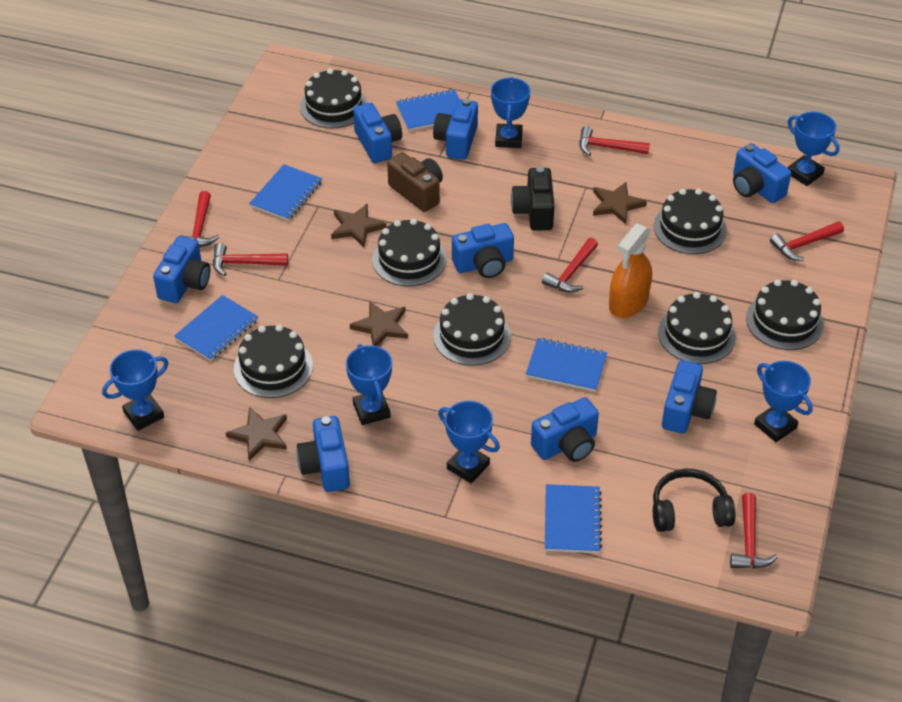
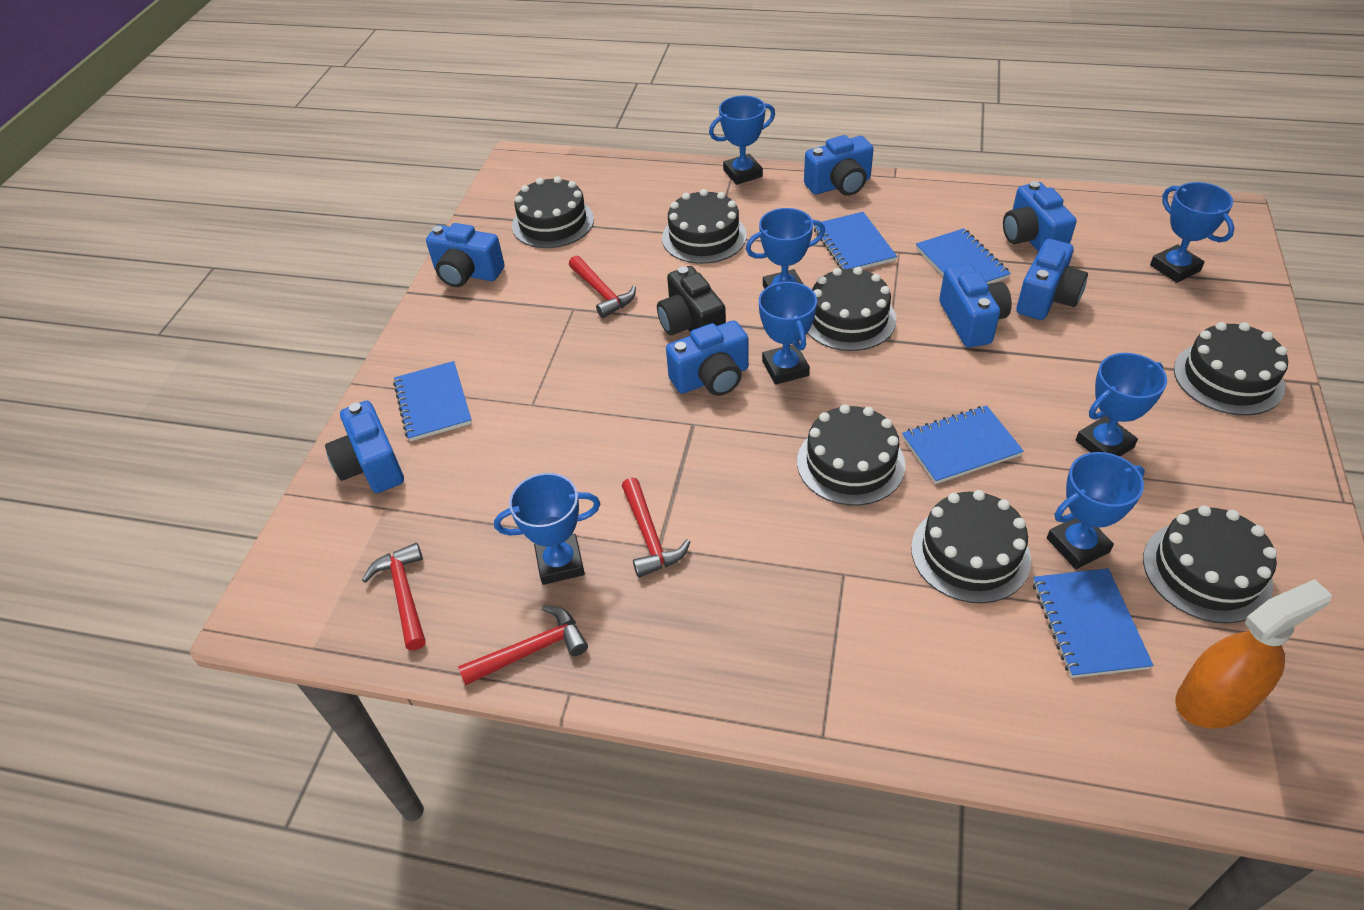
black headphones: [653,469,736,532] = 1 -> none = 0
blue camera: [153,236,210,303] [297,416,350,492] [353,103,402,163] [433,99,478,160] [452,223,514,278] [531,397,599,462] [662,360,717,434] [733,143,791,203] = 8 -> [325,401,404,493] [426,223,505,287] [666,320,749,396] [804,135,874,196] [939,264,1012,348] [1003,181,1077,252] [1016,239,1088,320] = 7
blue trophy: [102,349,168,431] [346,344,392,425] [438,401,500,483] [491,77,530,148] [754,361,813,442] [788,112,840,186] = 6 -> [494,473,600,585] [709,96,775,185] [746,208,825,289] [759,282,817,385] [1047,452,1145,569] [1076,353,1167,456] [1150,182,1235,283] = 7
brown camera: [387,152,443,212] = 1 -> none = 0
brown star: [226,407,287,461] [331,203,386,247] [350,301,408,346] [593,182,647,224] = 4 -> none = 0
red hammer: [180,191,219,247] [213,243,288,276] [542,238,598,293] [579,126,650,156] [730,493,778,568] [770,221,844,261] = 6 -> [362,543,426,650] [458,605,588,685] [569,256,636,318] [622,478,690,578] = 4

